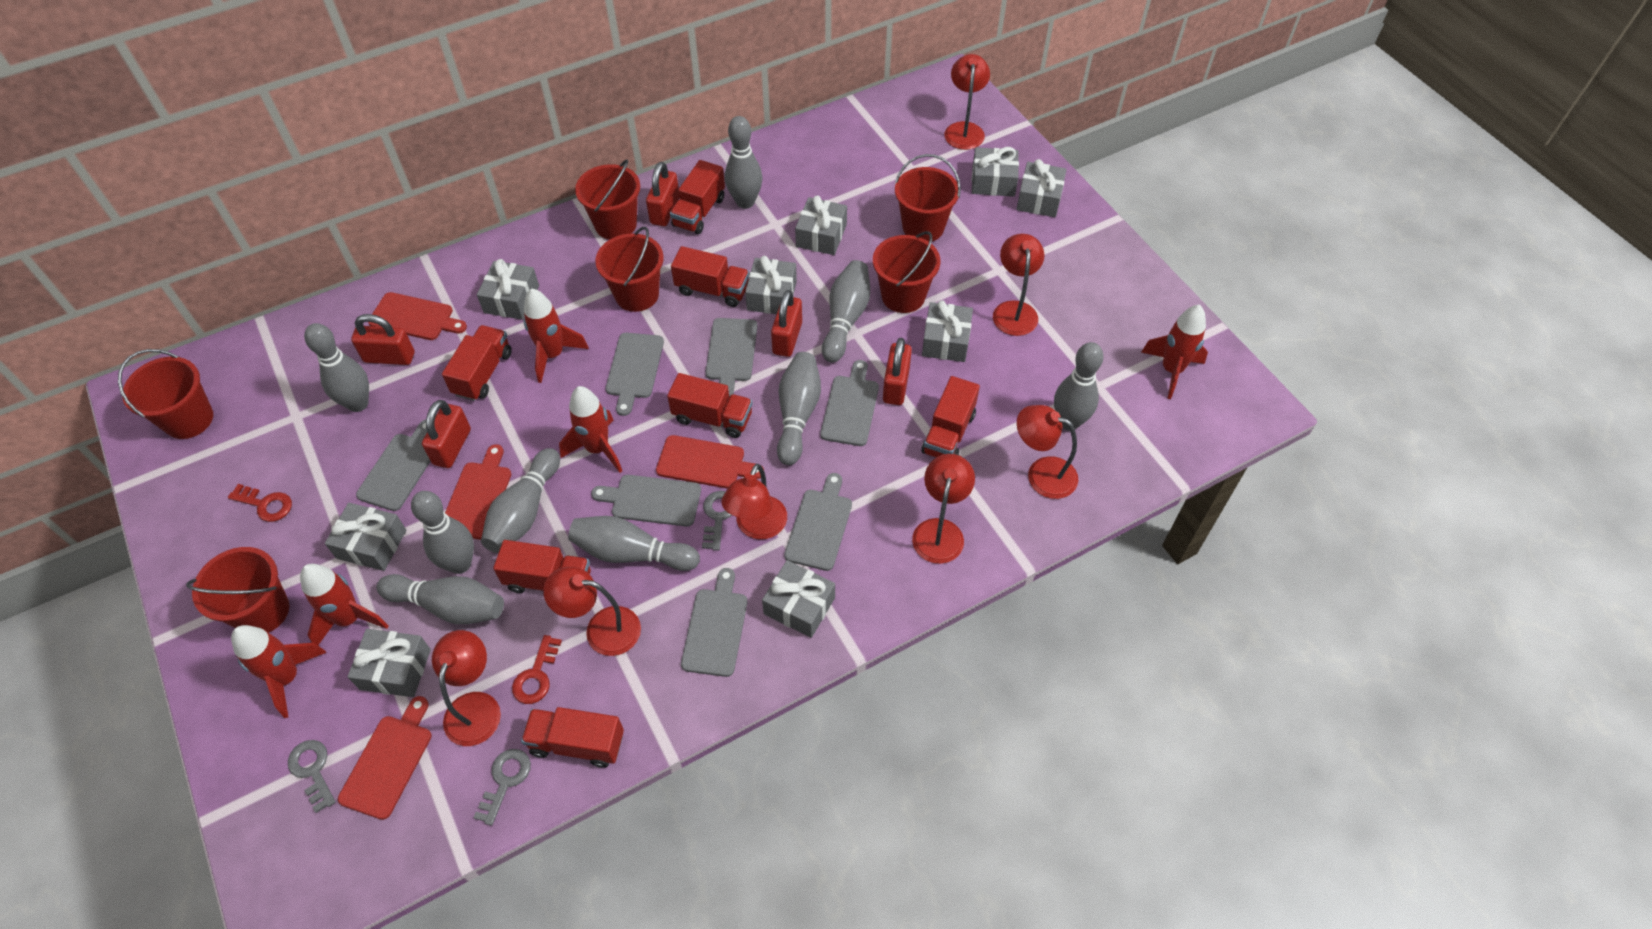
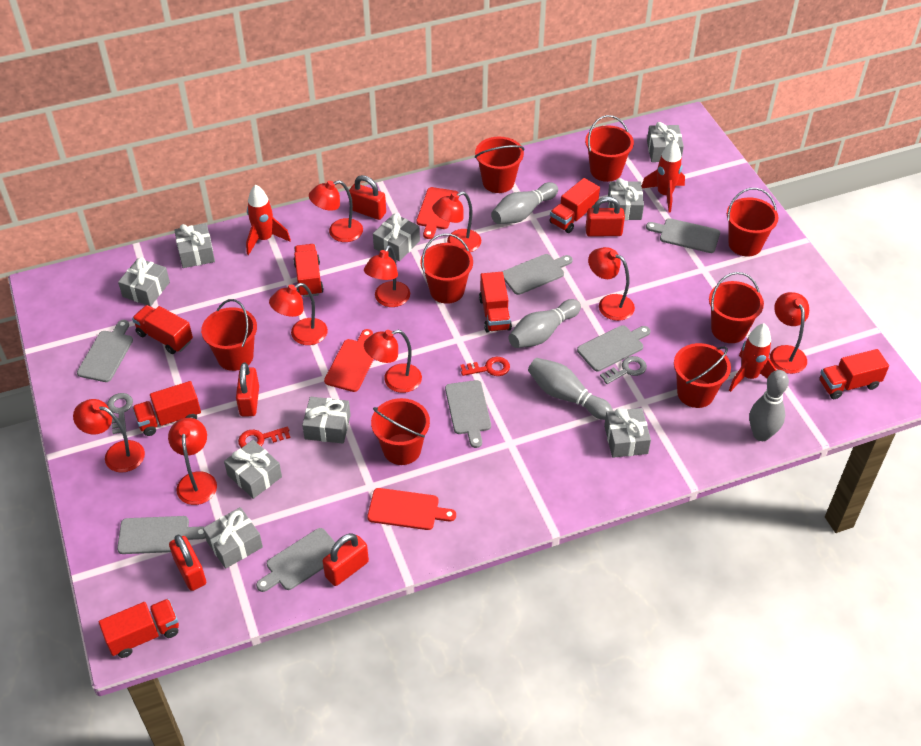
grey bowling pin: [304,323,369,412] [376,574,504,624] [411,491,474,574] [481,448,560,553] [568,516,700,571] [725,116,762,209] [777,352,821,465] [822,260,870,363] [1054,342,1104,431] = 9 -> [491,182,558,224] [508,299,581,348] [528,358,613,420] [749,370,789,441] = 4
grey key: [288,740,336,813] [473,749,531,826] [702,491,732,551] = 3 -> [107,393,133,434] [600,356,647,384] = 2
red bucket: [118,349,213,439] [186,547,289,633] [575,159,640,240] [595,227,664,312] [873,231,941,313] [895,154,961,242] = 6 -> [201,299,257,371] [371,398,430,465] [420,233,473,304] [475,137,524,193] [585,115,634,182] [674,343,731,408] [709,272,764,343] [727,188,778,257] = 8
red cutting board: [338,696,432,820] [368,292,467,340] [445,444,511,540] [656,435,764,489] = 4 -> [324,329,374,392] [367,488,456,530] [416,187,459,239] = 3
red lamp: [432,630,501,746] [543,567,641,656] [721,464,787,539] [912,454,975,564] [944,54,990,150] [993,234,1044,336] [1017,405,1078,499] = 7 -> [73,399,145,472] [168,418,217,505] [269,283,328,345] [309,180,363,242] [364,245,410,307] [364,330,422,393] [432,191,481,252] [588,247,635,321] [770,292,809,374] = 9
red rocket: [231,625,327,718] [300,564,389,645] [524,288,589,383] [559,386,622,473] [1141,305,1208,399] = 5 -> [246,184,291,255] [642,140,685,212] [729,323,777,392] = 3

